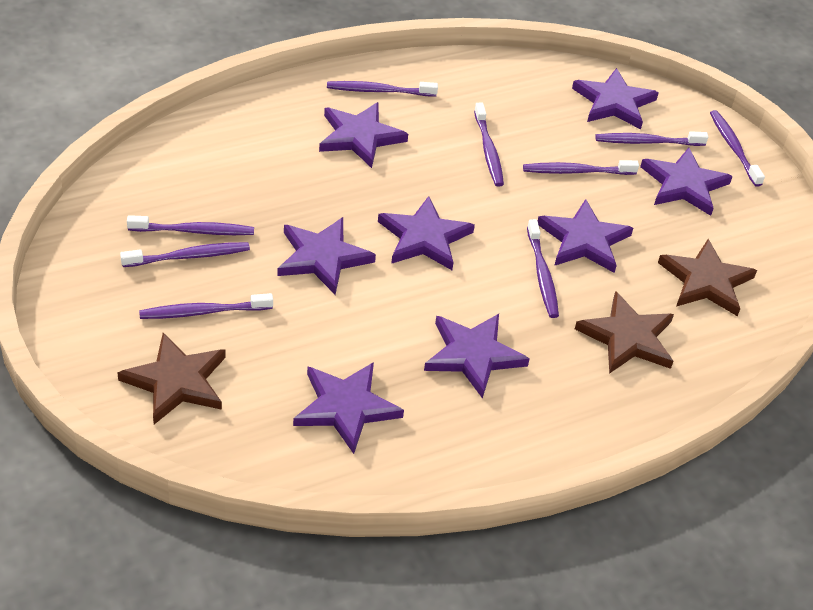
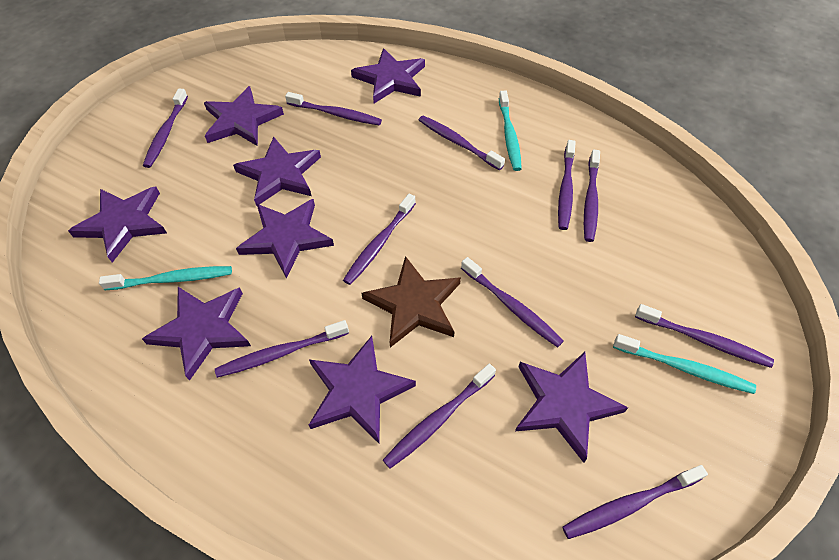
brown star: [117,333,226,424] [575,291,674,374] [658,239,757,316] = 3 -> [361,256,461,348] = 1
purple toothbrush: [120,242,250,267] [127,215,254,235] [139,293,273,319] [327,81,438,96] [474,103,504,187] [523,160,639,175] [527,219,559,318] [595,131,708,146] [710,110,765,187] = 9 -> [143,88,188,168] [215,320,349,378] [285,92,382,125] [343,194,416,285] [383,364,496,469] [419,116,505,170] [461,257,564,348] [558,140,576,230] [562,465,708,539] [584,149,600,242] [635,304,774,368] = 11
turquoise toothbrush: none = 0 -> [99,266,232,290] [499,91,522,171] [613,334,756,394] = 3

